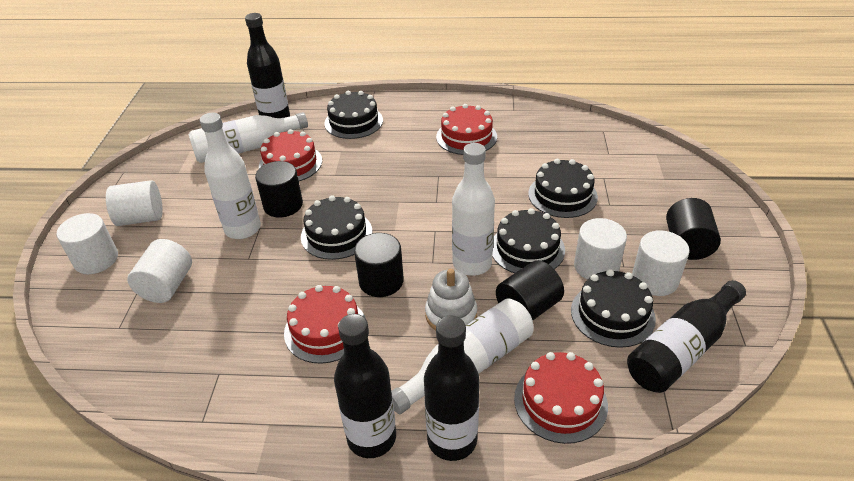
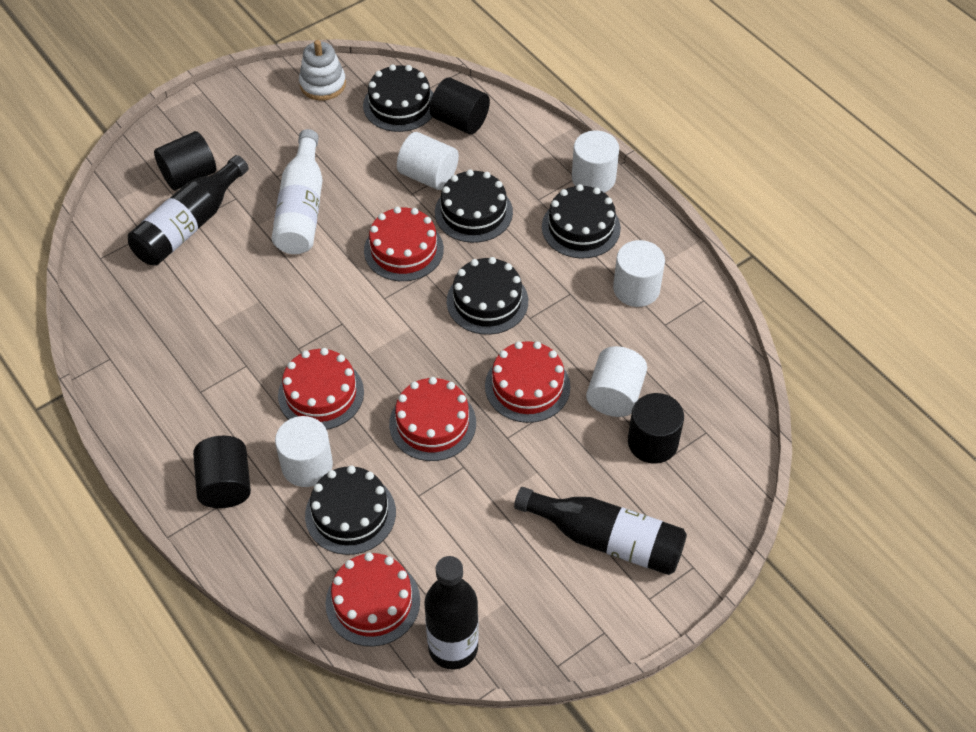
black bottle: [245,13,290,118] [334,314,396,458] [424,315,480,461] [627,280,746,393] = 4 -> [128,155,249,265] [424,556,479,670] [514,487,687,575] = 3
red cake: [259,129,322,181] [284,285,366,364] [436,104,497,155] [514,352,608,444] = 4 -> [278,348,364,430] [325,552,420,647] [364,207,444,281] [389,377,476,461] [485,341,571,423] = 5
white bottle: [189,112,308,163] [200,113,261,239] [391,298,533,414] [452,143,495,276] = 4 -> [272,129,323,254] = 1

